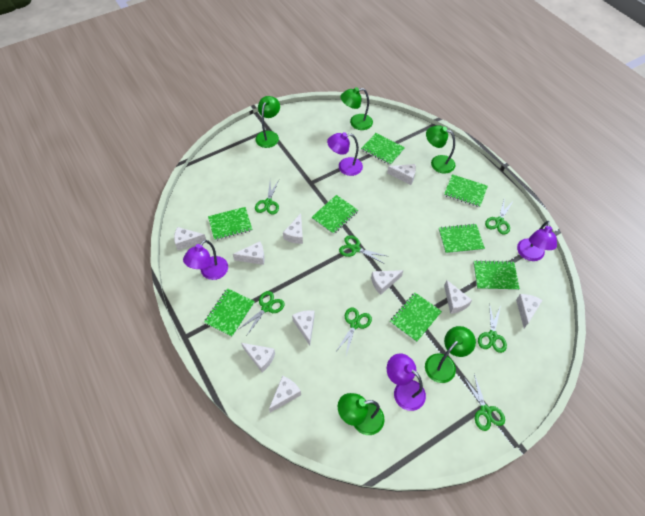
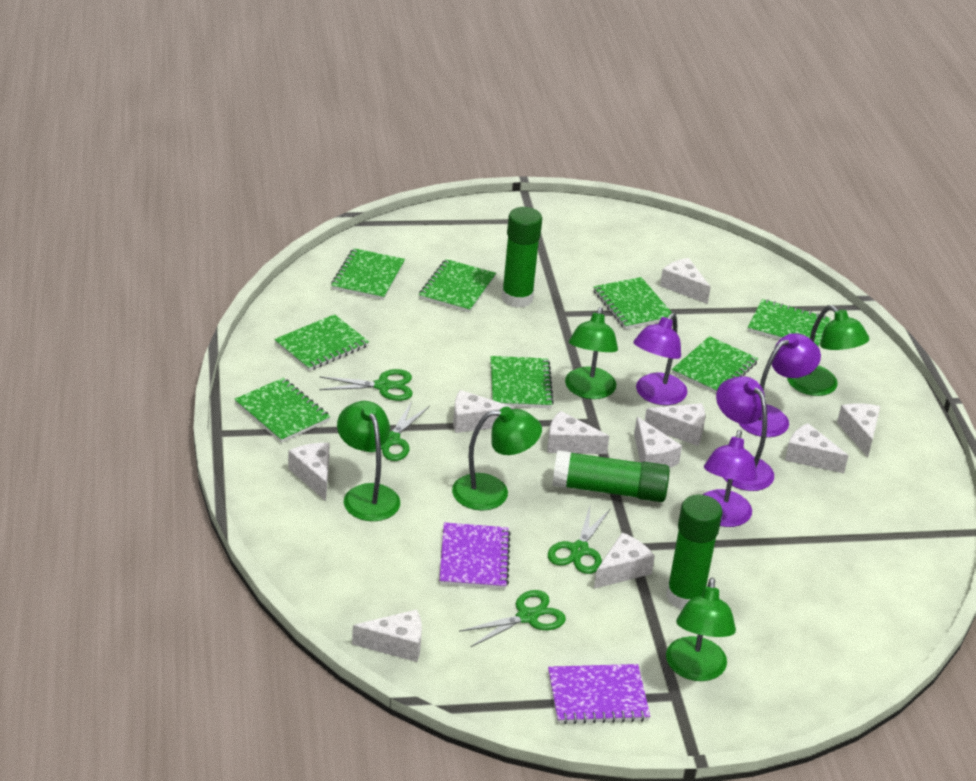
green glue stick: none = 0 -> [501,207,542,308] [552,450,670,502] [666,495,723,609] = 3
green scissors: [239,291,285,335] [255,180,279,215] [336,307,372,355] [339,235,386,264] [463,374,505,431] [478,306,507,353] [485,200,513,234] = 7 -> [319,369,413,401] [366,401,430,461] [459,590,566,647] [548,506,610,574] = 4
purple notebook: none = 0 -> [439,522,511,589] [548,664,650,724] = 2

